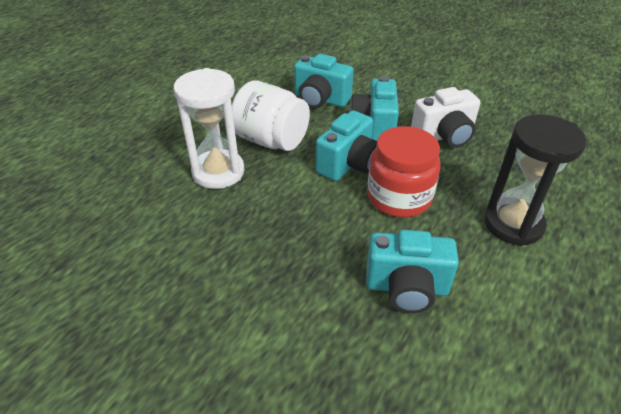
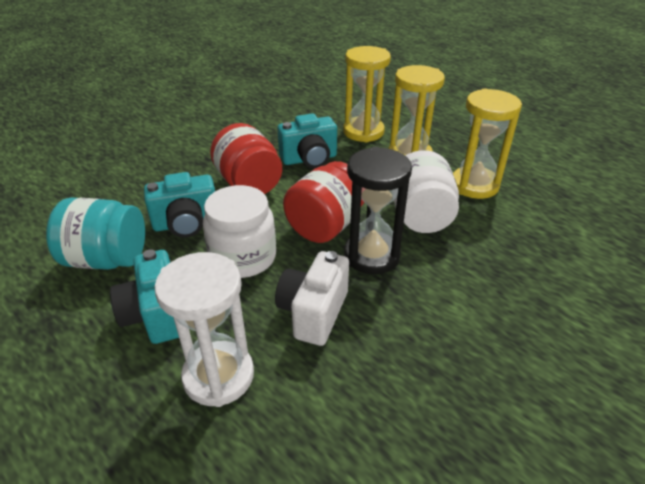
red jar: [367,126,440,218] = 1 -> [210,123,282,194] [283,161,364,243] = 2
turquoise camera: [294,54,354,109] [316,110,377,181] [349,76,399,141] [366,230,459,313] = 4 -> [110,249,179,344] [144,172,215,238] [278,113,337,168] = 3
turquoise jar: none = 0 -> [46,197,145,270] = 1
white jar: [232,81,310,151] = 1 -> [203,185,276,278] [394,150,459,233] = 2
yellow hourglass: none = 0 -> [343,46,391,142] [389,65,445,156] [453,89,522,199] = 3

